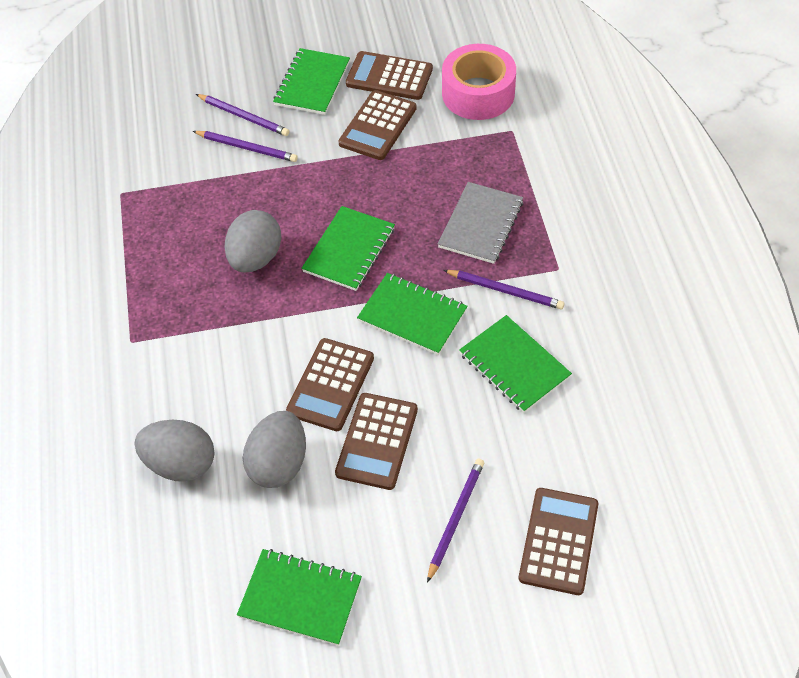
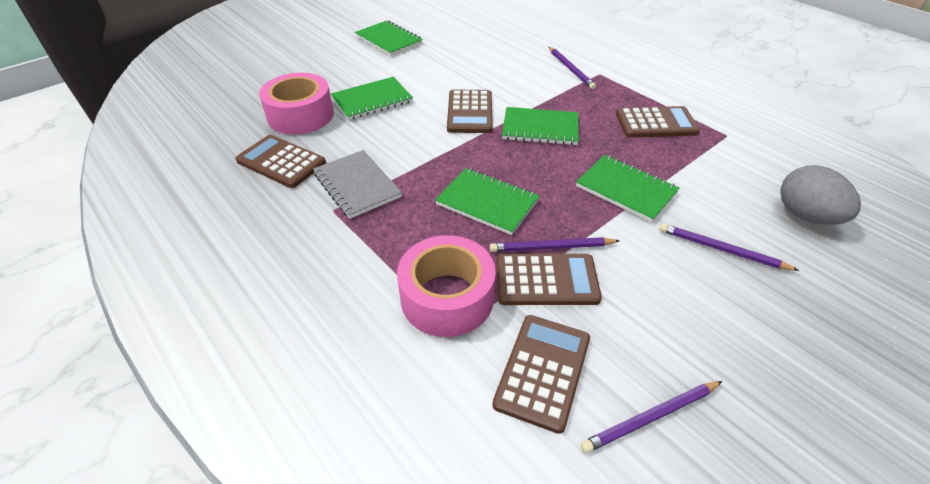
grey egg: [135,420,215,482] [224,210,281,272] [243,411,306,488] = 3 -> [780,165,861,225] = 1
pink tape: [442,44,516,120] = 1 -> [259,73,334,135] [397,235,496,337] = 2

